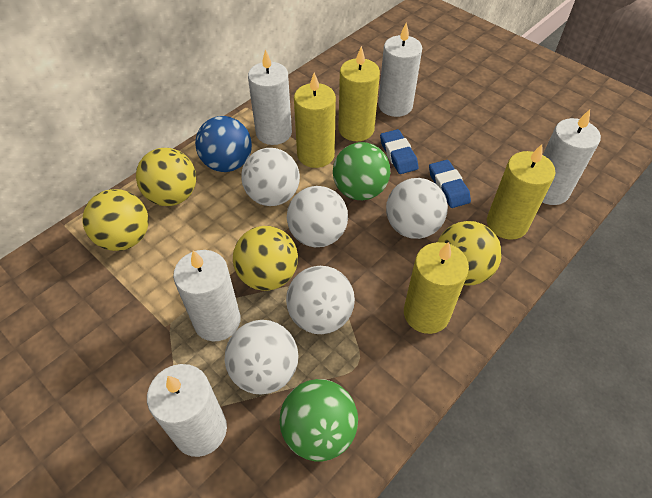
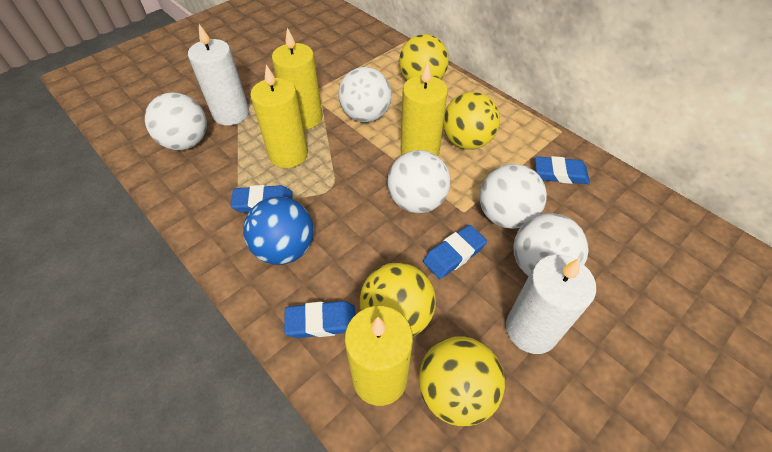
blue eraser: [380,129,419,174] [429,160,471,208] = 2 -> [230,185,293,213] [284,301,356,338] [423,225,487,279] [535,156,590,184] = 4
green ball: [280,379,358,461] [333,142,390,200] = 2 -> none = 0
white candle: [147,364,227,457] [173,250,240,342] [248,49,292,145] [378,22,422,117] [542,109,601,205] = 5 -> [188,24,249,125] [506,255,596,354] = 2

